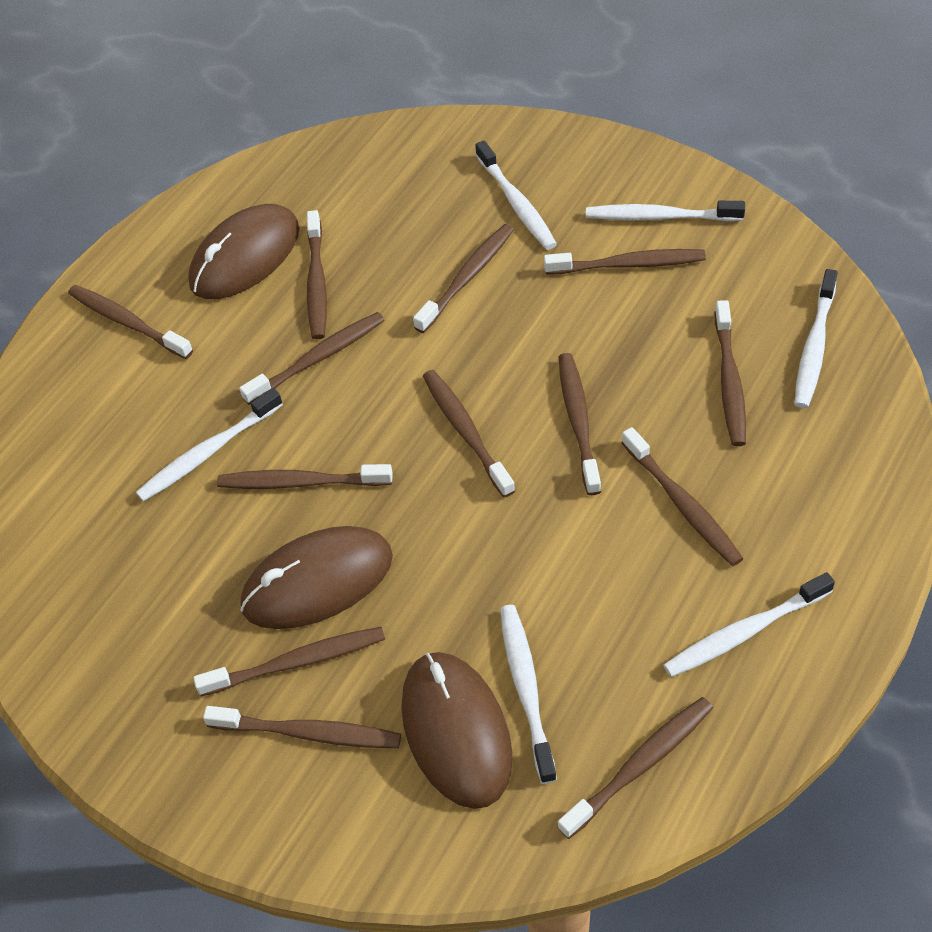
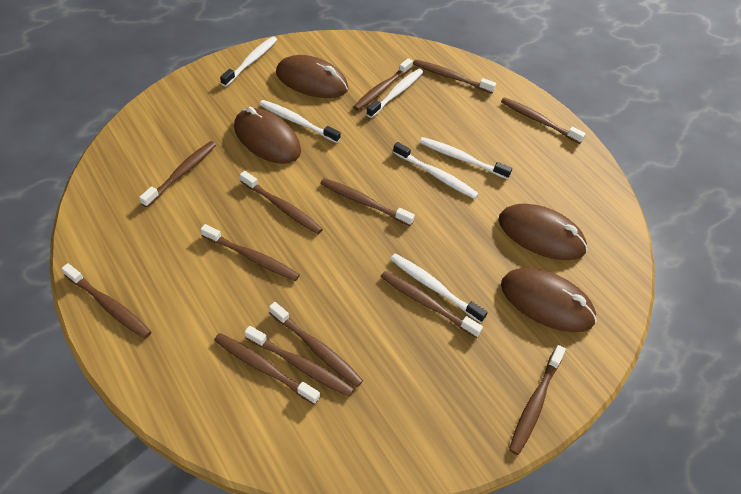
brown mouse: [188,204,300,299] [240,526,393,629] [401,652,512,809] = 3 -> [234,107,301,164] [276,55,348,98] [498,203,588,260] [501,268,597,332] = 4

